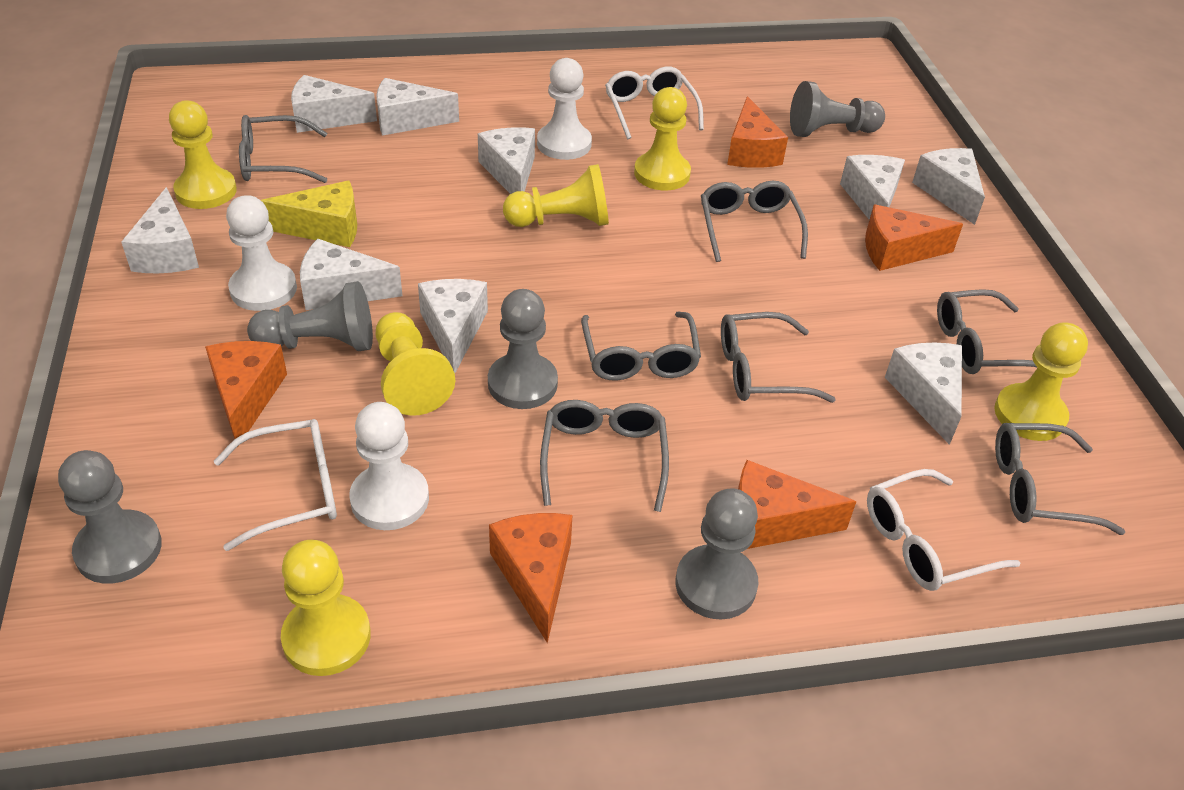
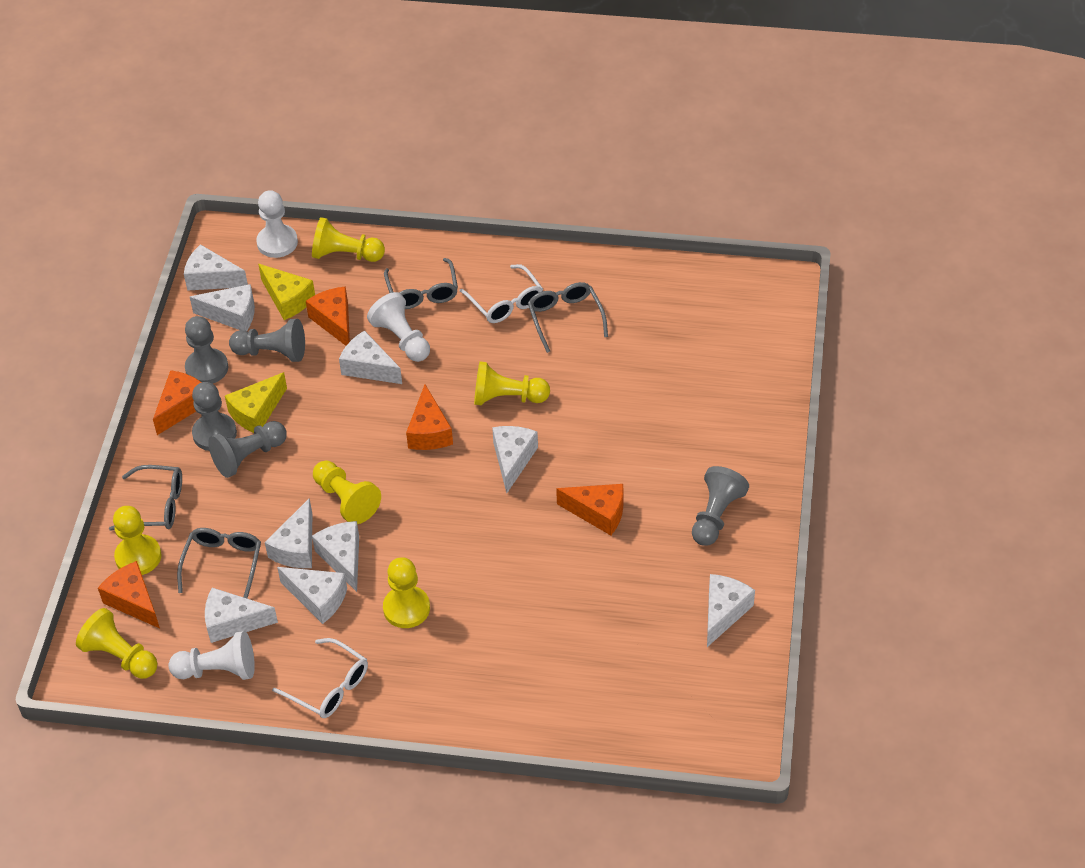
grey glasses: [239,115,327,183] [540,400,669,512] [581,312,701,381] [701,181,808,262] [721,312,836,403] [937,289,1038,374] [995,423,1125,535] = 7 -> [109,465,182,531] [177,528,261,598] [384,258,458,309] [528,282,608,353] = 4
white glasses: [214,419,337,551] [605,66,704,139] [867,469,1020,591] = 3 -> [272,638,368,718] [460,264,543,323] = 2
yellow cheese: [261,181,357,247] = 1 -> [225,372,287,433] [258,264,315,320] = 2

